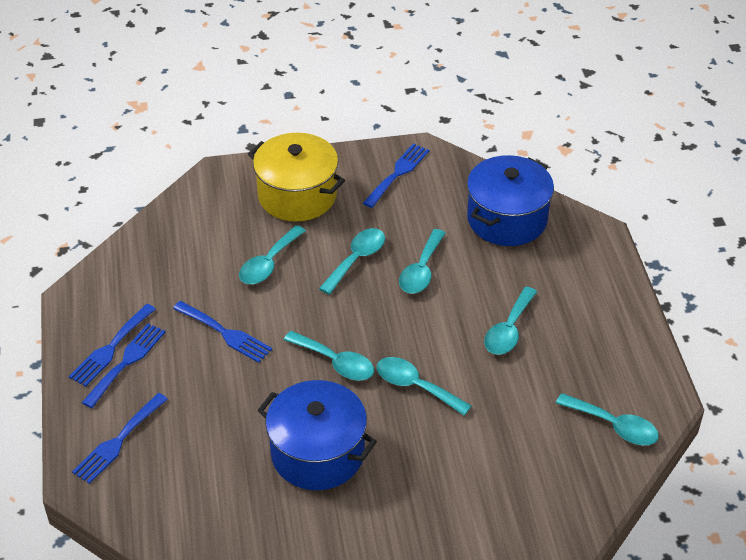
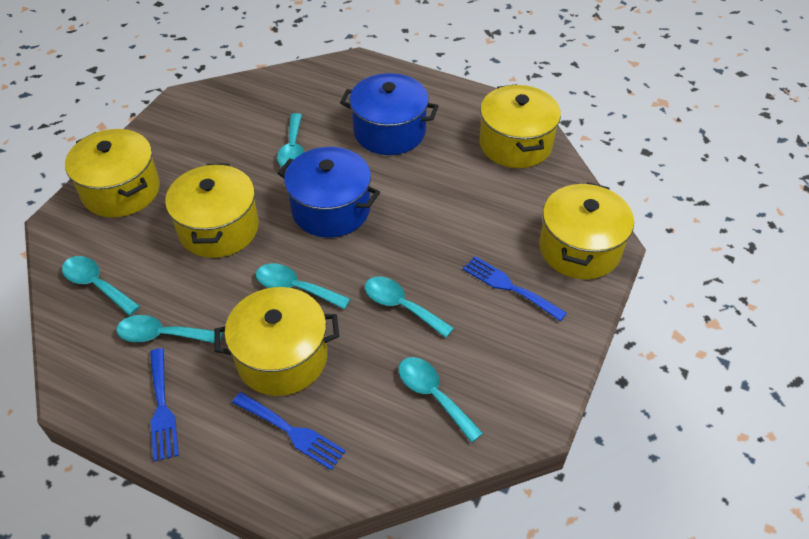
blue fork: [69,304,156,387] [72,393,168,484] [82,323,166,408] [173,301,272,363] [363,143,429,208] = 5 -> [150,348,179,461] [232,392,346,470] [463,256,567,321] = 3
turquoise spoon: [239,225,306,284] [283,331,374,380] [319,228,385,295] [377,357,471,416] [399,229,446,294] [484,287,537,355] [556,393,659,445] = 7 -> [62,256,140,315] [116,315,223,343] [256,263,350,309] [277,113,304,167] [365,277,454,338] [399,357,483,443] = 6
yellow pot: [248,133,345,222] = 1 -> [65,129,160,218] [165,163,259,258] [215,287,339,396] [479,84,561,168] [539,182,634,279] = 5

